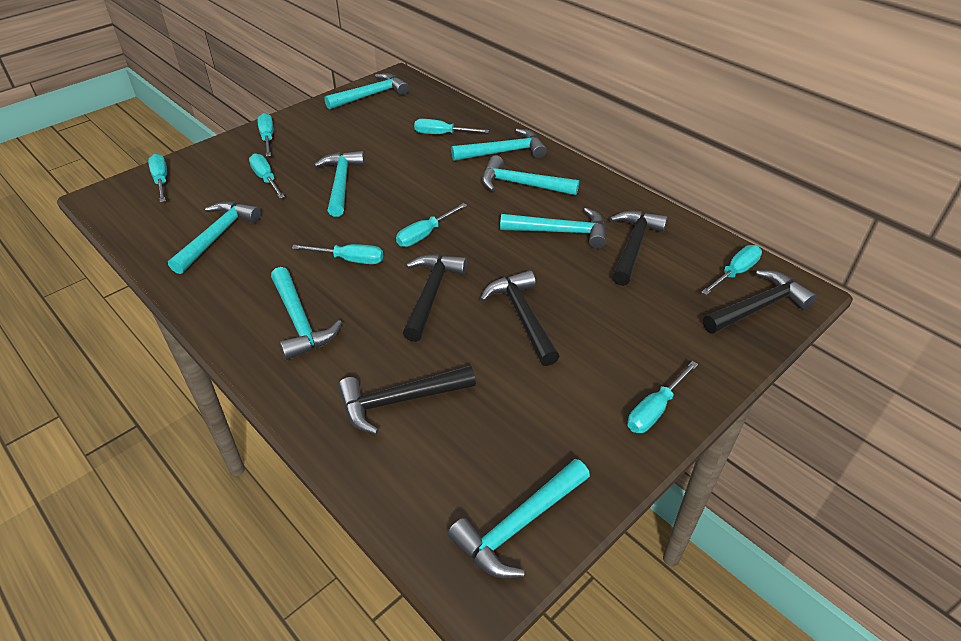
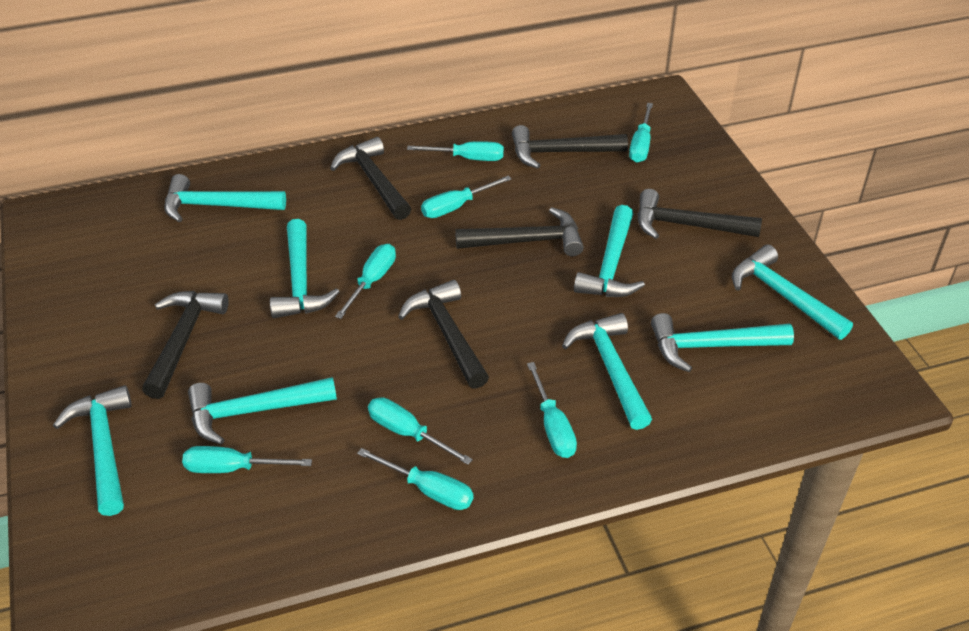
black hammer: [338,366,476,434] [403,254,467,342] [480,270,560,366] [610,211,668,286] [703,270,817,334] = 5 -> [142,291,229,399] [330,137,411,220] [398,280,489,389] [455,207,584,256] [512,125,628,169] [637,189,762,239] = 6

